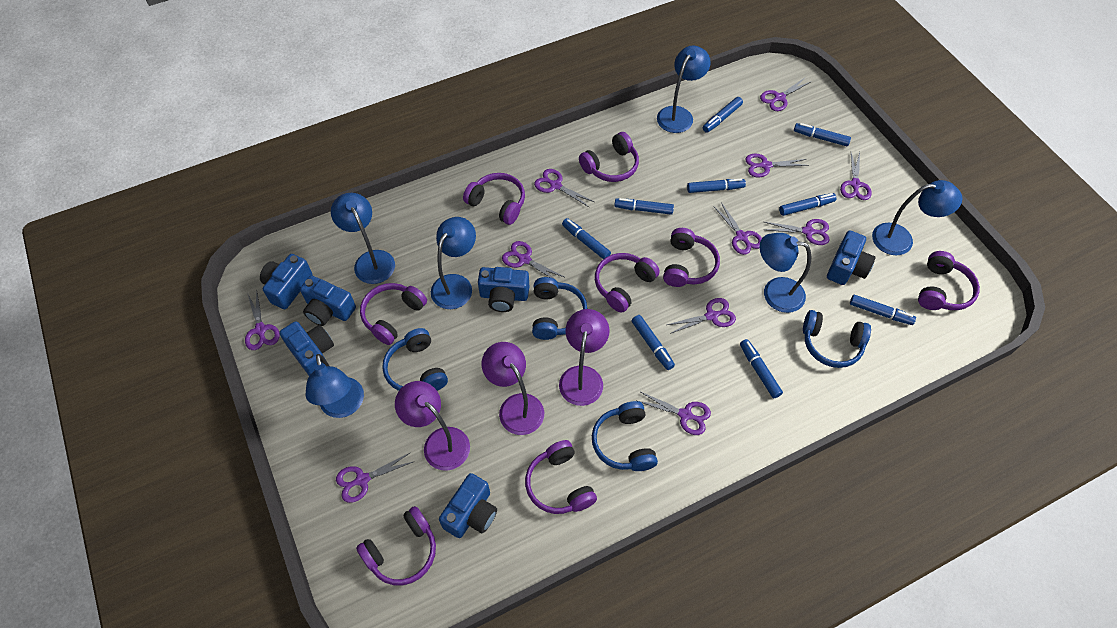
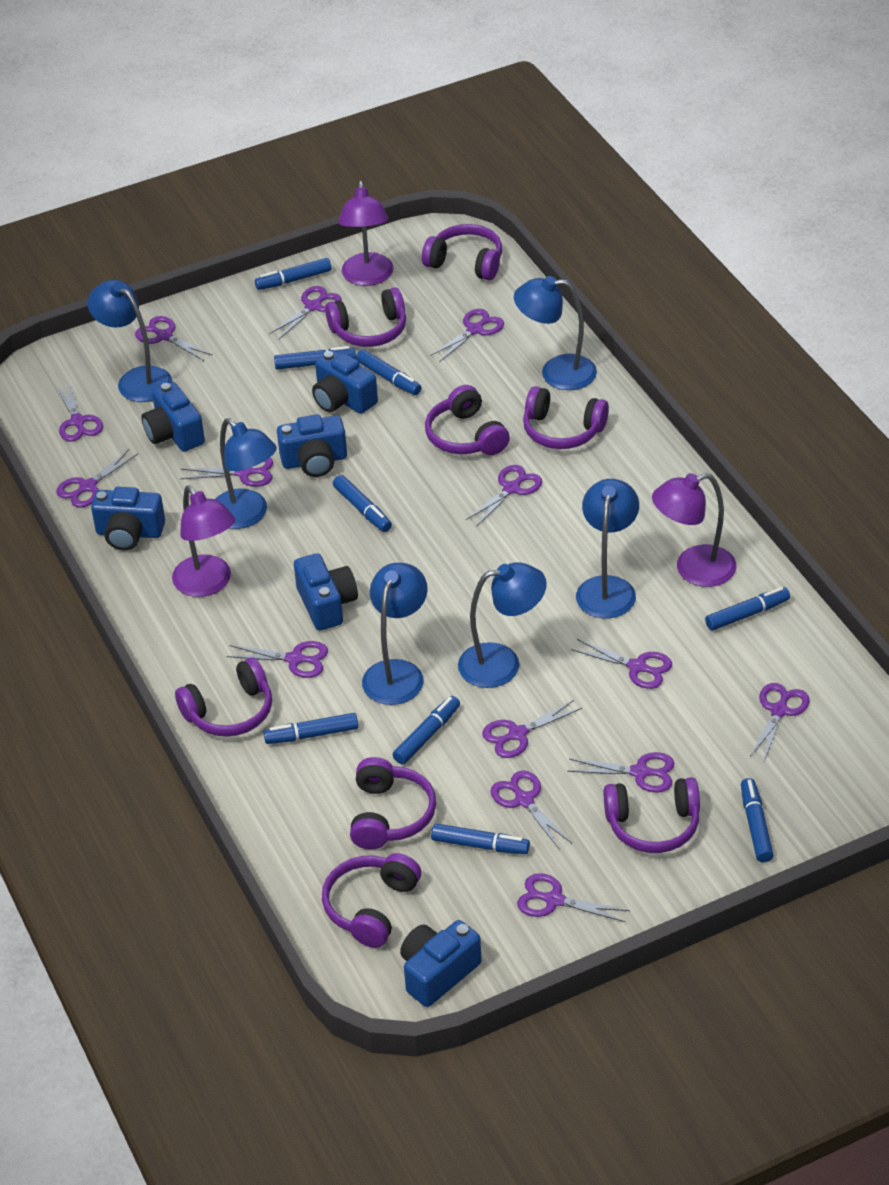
blue headphones: [382,328,448,391] [532,277,588,340] [592,401,658,471] [803,310,871,368] = 4 -> none = 0
purple scissors: [245,290,280,350] [336,452,413,503] [502,241,566,282] [534,169,594,207] [638,391,711,435] [667,298,736,334] [713,202,762,255] [745,153,809,177] [760,78,812,111] [765,219,829,245] [840,152,872,200] = 11 -> [56,382,103,441] [56,449,138,508] [135,316,213,361] [180,458,273,487] [226,641,328,678] [269,286,342,339] [430,309,504,362] [466,465,542,527] [482,700,582,758] [490,770,572,849] [517,873,630,922] [567,752,674,792] [571,639,672,689] [750,683,810,761] = 14

